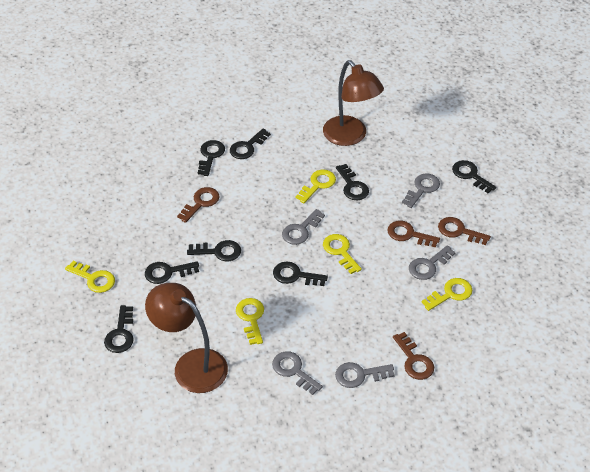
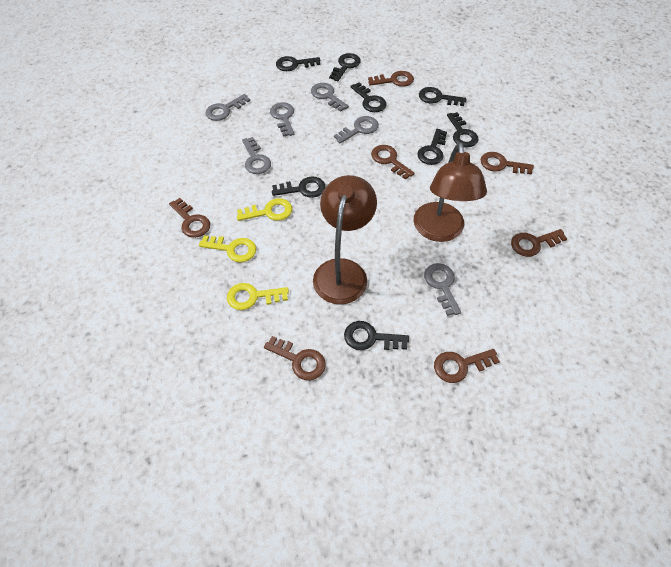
brown key: [177,187,220,223] [387,221,440,248] [393,332,434,380] [438,217,491,245] = 4 -> [169,198,210,238] [264,336,326,380] [368,71,414,87] [371,145,415,180] [434,349,500,383] [480,152,534,174] [511,229,567,257] = 7
grey key: [272,351,323,395] [282,209,325,245] [335,362,394,388] [402,174,440,208] [409,245,456,280] = 5 -> [205,94,250,121] [242,137,271,174] [270,102,294,137] [311,83,349,112] [334,116,379,143] [424,263,461,316] = 6
yellow key: [65,261,115,293] [236,298,264,345] [296,169,336,203] [323,234,362,274] [422,278,472,311] = 5 -> [199,235,256,262] [227,283,289,310] [237,198,292,221] = 3

